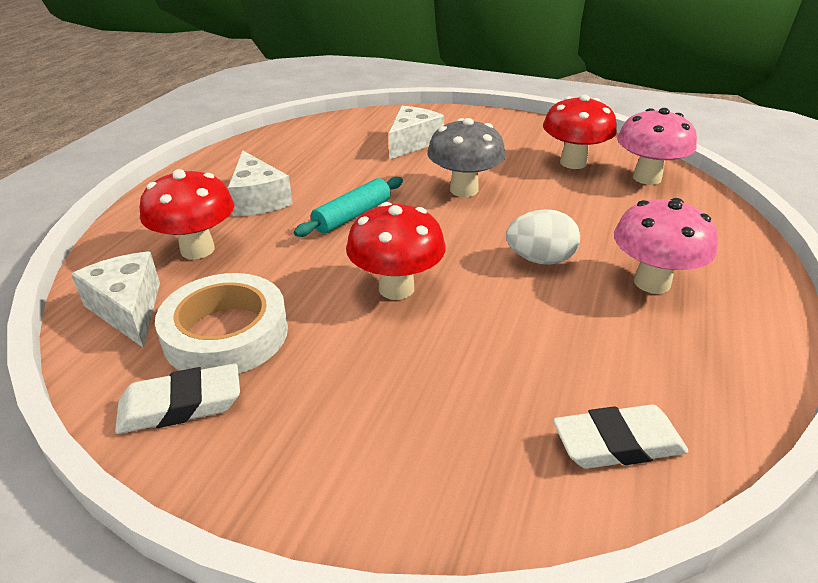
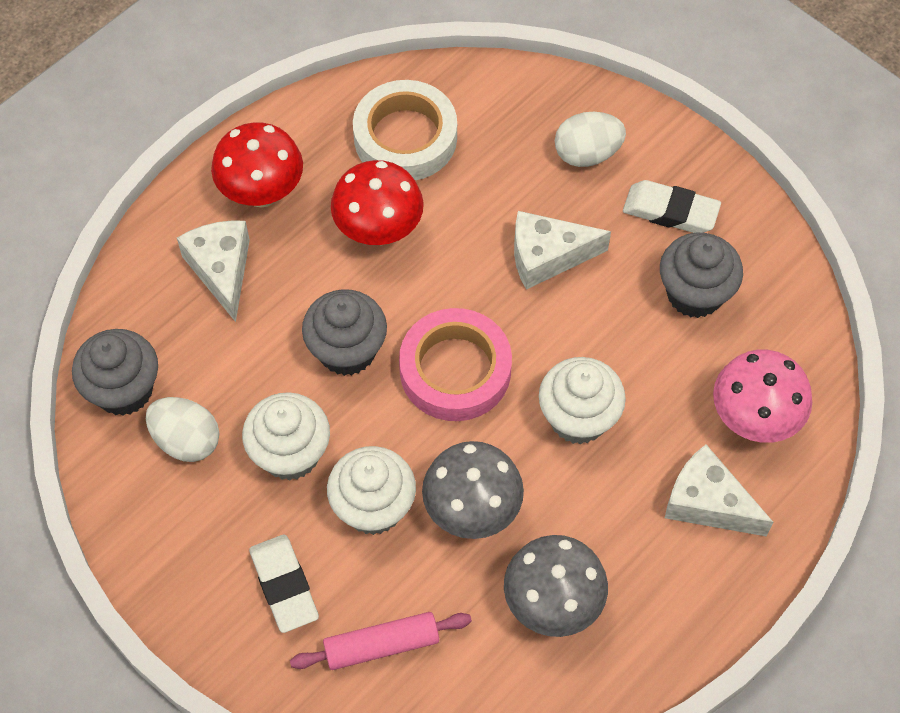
grey cupcake: none = 0 -> [72,329,158,416] [302,289,387,376] [660,233,743,318] = 3
grey mushroom: [427,118,506,197] = 1 -> [422,441,524,539] [504,535,608,637] = 2
pink mushroom: [614,198,718,294] [617,108,697,185] = 2 -> [713,350,812,443] = 1
pink rolling pin: none = 0 -> [290,612,472,670] = 1
pink tape: none = 0 -> [399,308,512,421] = 1
red mushroom: [140,169,234,259] [346,202,445,300] [543,95,617,169] = 3 -> [211,122,303,208] [331,160,424,246] = 2
turquoise rolling pin: [294,177,403,237] = 1 -> none = 0
white cupcake: none = 0 -> [242,392,330,481] [327,446,416,535] [539,357,626,444] = 3
white egg: [506,209,580,265] = 1 -> [146,397,219,462] [555,112,626,167] = 2

